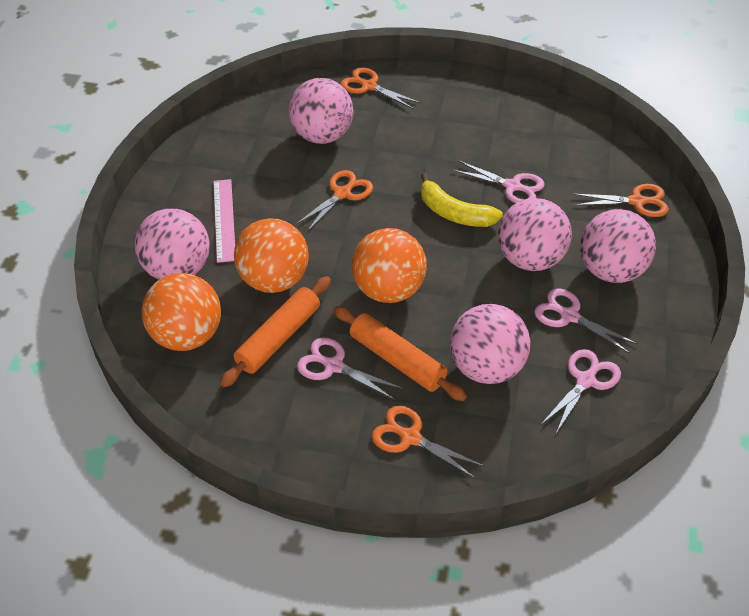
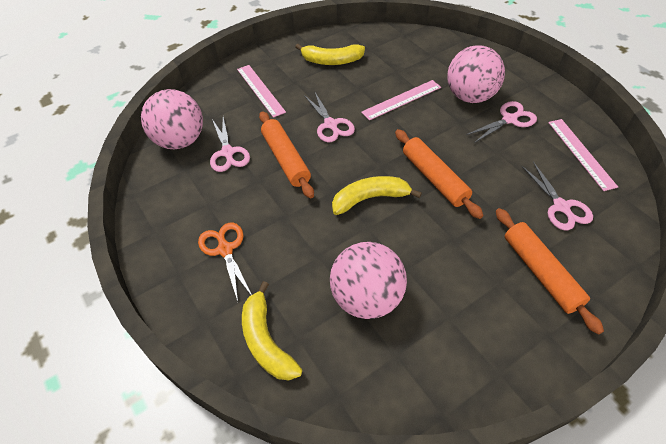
orange ball: [142,273,221,351] [234,218,309,293] [352,228,427,303] = 3 -> none = 0
orange rolling pin: [220,276,331,387] [333,306,467,401] = 2 -> [259,111,314,198] [395,129,484,219] [496,208,604,335] = 3
orange scissors: [295,170,373,232] [341,67,421,109] [372,405,484,479] [573,184,669,217] = 4 -> [198,223,252,301] = 1
pink ball: [134,209,210,279] [289,78,354,144] [450,304,530,384] [498,198,572,271] [580,209,656,283] = 5 -> [141,89,203,149] [330,242,407,319] [447,45,505,103] = 3
pink ruler: [213,179,235,263] = 1 -> [237,65,286,118] [361,80,441,120] [548,119,618,191] = 3
yellow banana: [421,173,503,227] = 1 -> [242,281,302,380] [295,44,365,65] [332,176,422,215] = 3

